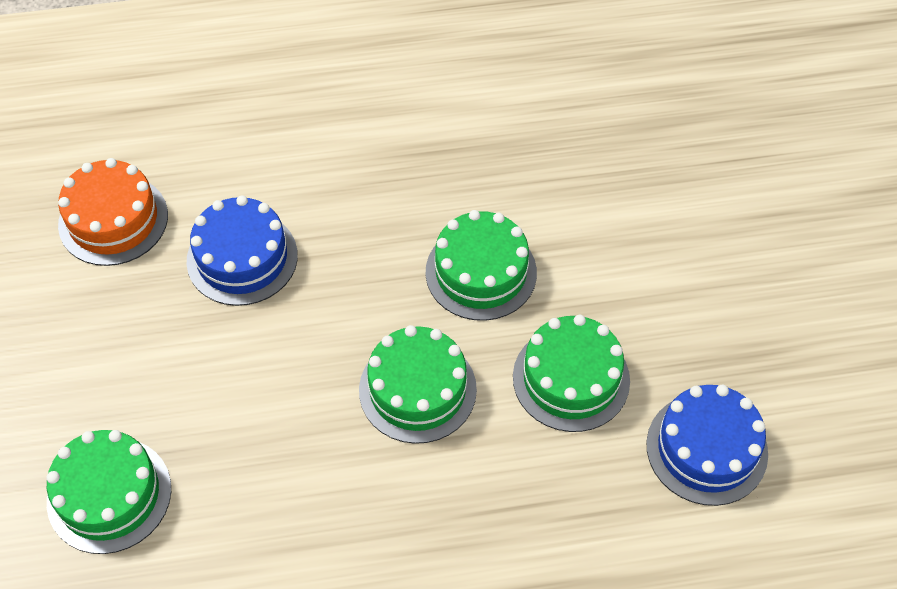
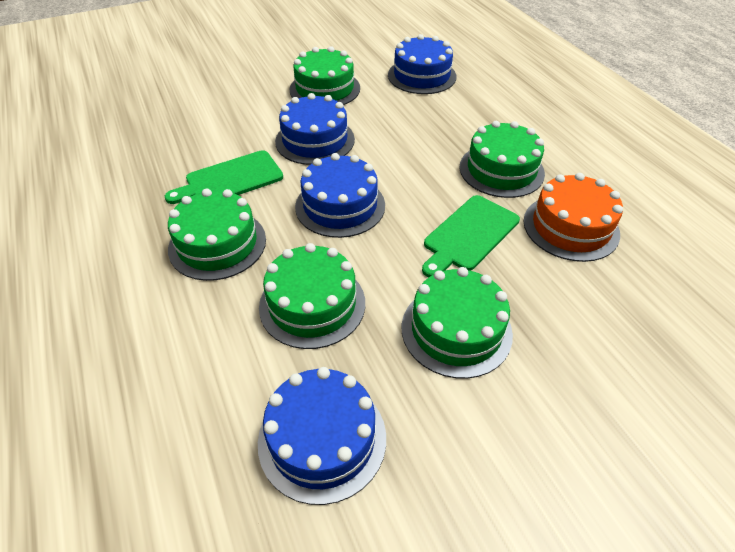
blue cake: [187,195,298,306] [646,385,768,506] = 2 -> [258,367,386,505] [275,93,355,165] [295,153,385,238] [388,34,456,94] = 4
green cake: [46,430,171,554] [359,325,477,444] [425,210,537,321] [513,315,630,432] = 4 -> [168,188,266,281] [259,243,365,349] [290,46,360,105] [402,267,513,379] [459,121,545,198] = 5
green cutting board: none = 0 -> [165,150,283,204] [422,195,520,277] = 2

